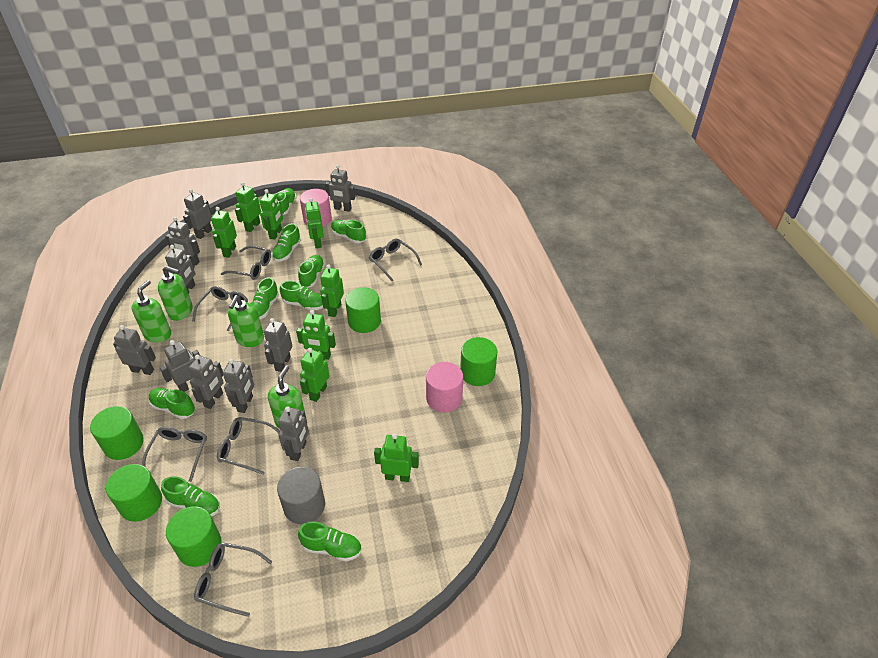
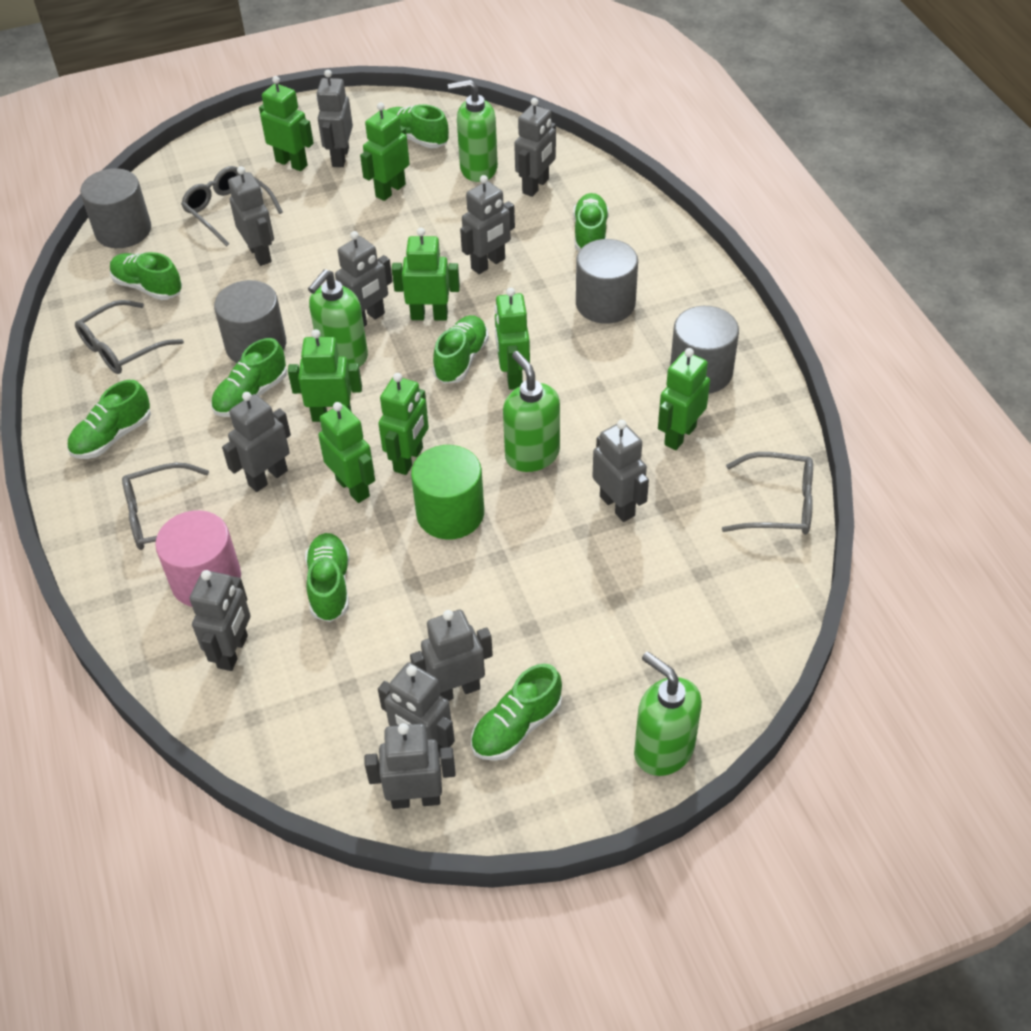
green cylinder: [90,406,144,460] [106,464,162,522] [166,506,222,567] [345,287,381,333] [460,337,497,386] = 5 -> [411,445,484,539] = 1
green shoe: [149,388,195,419] [161,476,220,516] [251,277,279,320] [272,223,301,262] [275,188,297,215] [280,281,323,310] [298,255,325,288] [298,521,362,561] [331,220,366,243] = 9 -> [67,380,151,459] [110,252,182,300] [211,338,287,417] [305,533,350,622] [387,104,449,148] [433,315,489,384] [471,664,562,761] [573,193,609,252] = 8
grey cylinder: [277,467,325,524] = 1 -> [80,168,151,248] [214,280,286,363] [576,239,638,324] [670,306,739,393] = 4
grey glasses: [142,427,207,482] [192,286,248,331] [194,542,272,617] [217,417,280,475] [221,245,271,280] [369,238,422,281] = 6 -> [75,300,184,374] [122,463,209,550] [181,166,283,247] [722,452,813,535] = 4
grey robot: [113,325,156,375] [160,340,200,392] [165,217,200,266] [165,245,195,294] [183,189,212,239] [189,355,224,409] [223,359,254,413] [264,318,292,372] [278,407,309,461] [325,165,355,212] = 10 -> [190,570,251,671] [222,392,291,492] [228,166,274,266] [316,70,353,167] [335,231,393,327] [365,723,456,809] [378,662,455,757] [410,610,493,701] [460,175,515,274] [514,98,556,197] [593,420,649,522] = 11
pink cylinder: [300,189,332,227] [426,362,463,412] = 2 -> [155,510,241,607] = 1

